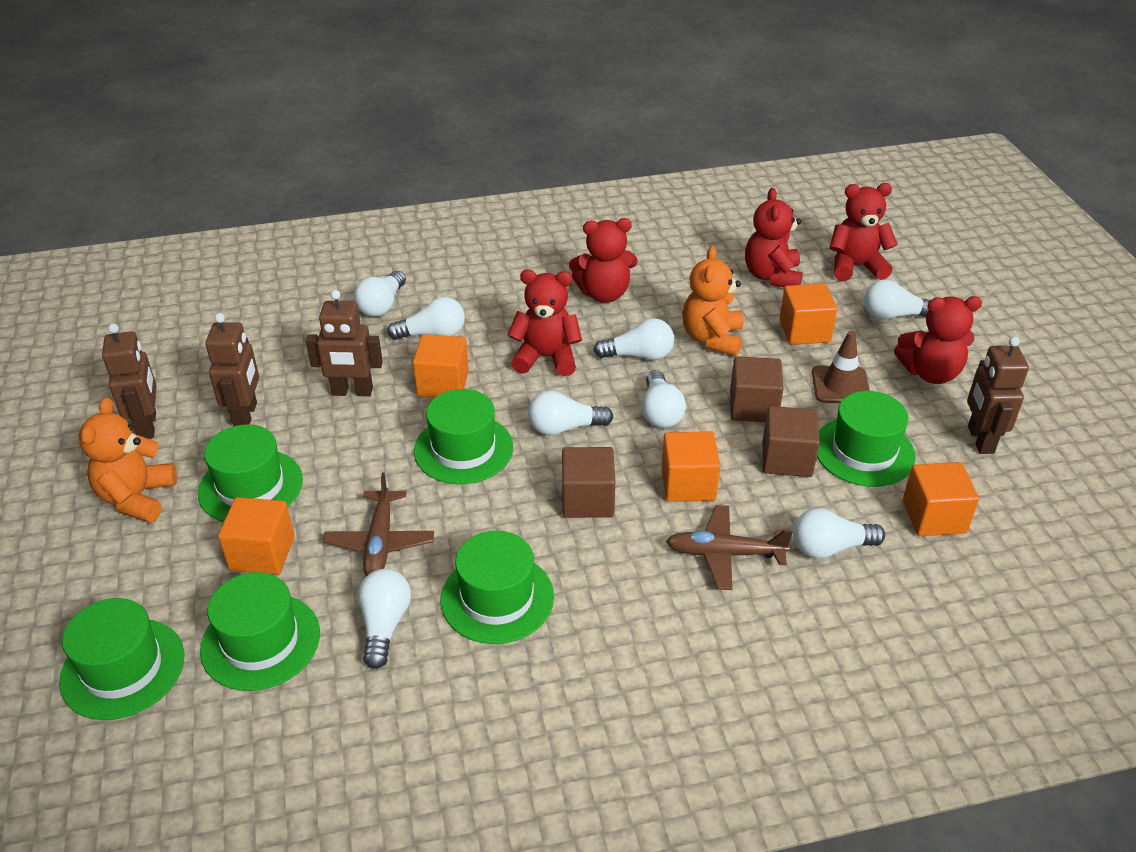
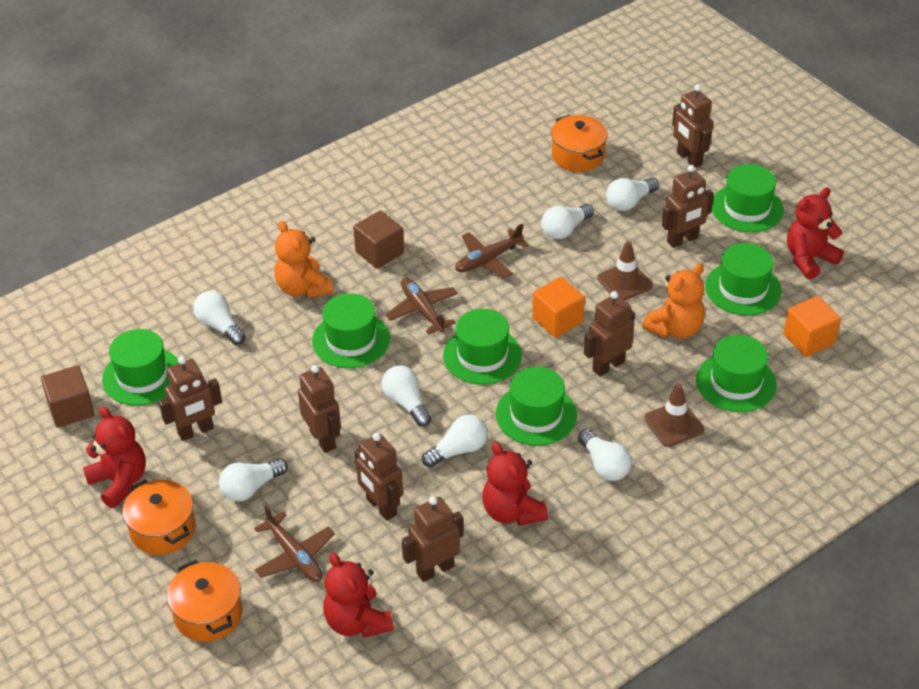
brown cube: [562,447,615,518] [730,356,784,422] [763,406,820,477] = 3 -> [41,365,95,428] [353,210,404,269] = 2
brown plane: [323,473,434,576] [666,505,793,590] = 2 -> [254,506,335,582] [385,277,458,335] [455,224,529,278] = 3
brown robot: [102,323,157,439] [205,313,259,426] [306,290,383,396] [967,337,1029,454] = 4 -> [159,356,222,441] [298,365,341,453] [355,433,403,521] [402,496,464,582] [584,291,635,377] [662,165,714,248] [672,85,713,168] = 7
brown traffic cone: [812,331,870,403] = 1 -> [597,241,653,301] [644,383,704,447] = 2
green hat: [59,598,184,720] [198,424,303,522] [200,572,320,691] [414,389,513,484] [441,531,554,644] [817,391,916,487] = 6 -> [102,329,179,406] [312,293,390,368] [443,309,522,385] [496,367,577,446] [696,335,777,412] [705,243,782,315] [712,164,784,232] = 7
orange cube: [218,497,295,575] [413,334,469,398] [661,431,720,502] [779,284,837,345] [903,462,979,536] = 5 -> [532,277,585,338] [783,296,841,357] = 2
orange pot: none = 0 -> [122,480,195,555] [167,560,242,642] [551,115,608,172] = 3
red teddy bear: [508,269,582,376] [569,218,638,303] [745,188,803,287] [830,183,898,281] [894,296,982,384] = 5 -> [83,406,146,508] [323,553,394,638] [482,442,548,526] [787,187,844,279] = 4
white light bulb: [354,271,406,317] [358,569,411,669] [387,297,465,340] [528,391,613,435] [593,318,674,360] [641,370,686,428] [793,508,885,559] [864,279,931,320] = 8 -> [193,291,246,345] [219,458,288,501] [382,365,431,426] [422,415,488,468] [541,204,594,239] [578,429,632,481] [606,178,659,211] = 7

